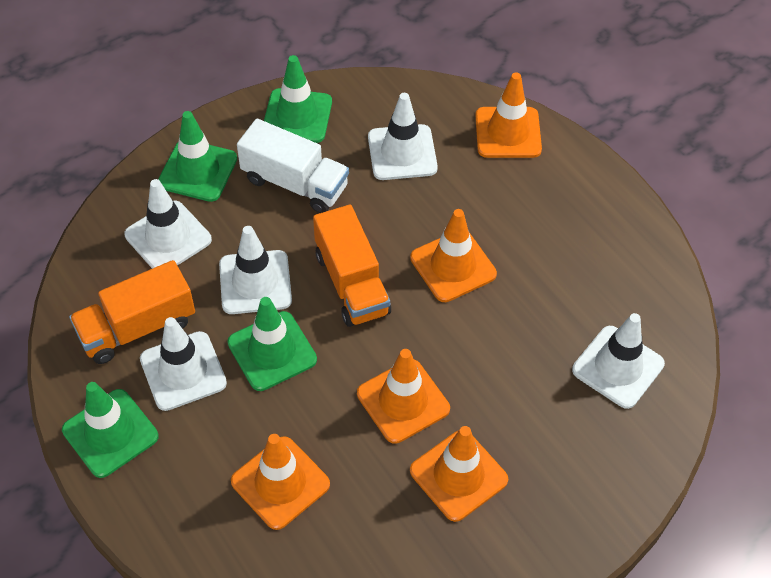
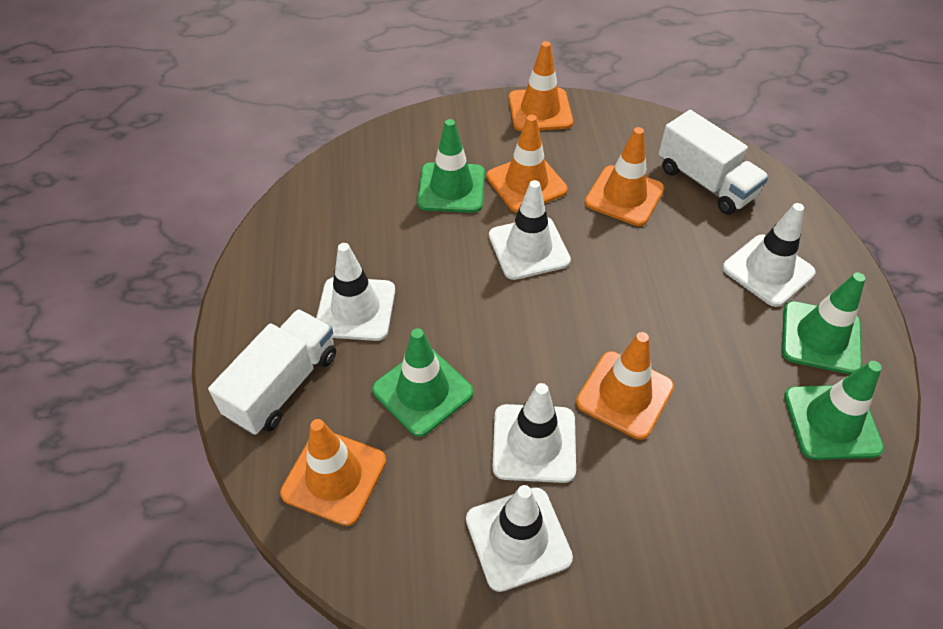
orange truck: [69,260,195,364] [313,205,391,327] = 2 -> none = 0
white truck: [237,119,349,213] = 1 -> [208,309,336,435] [659,110,769,215] = 2

